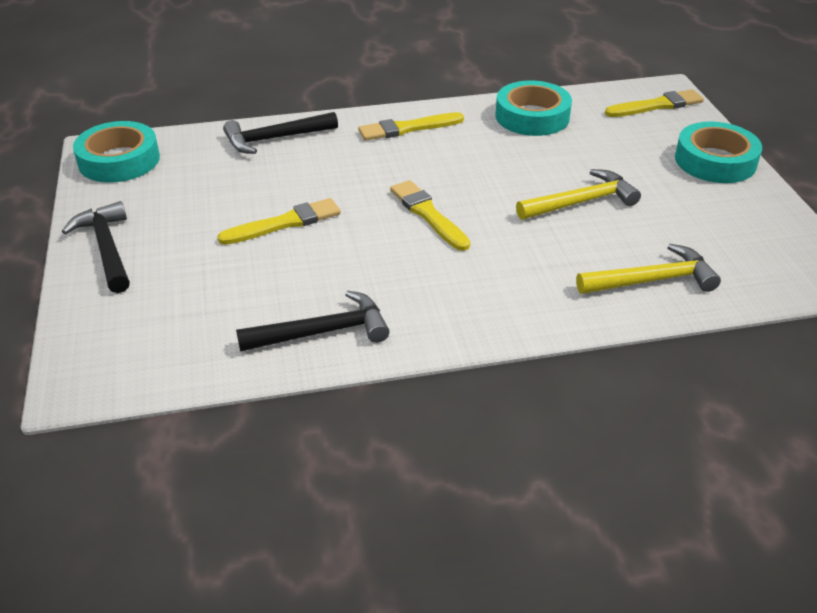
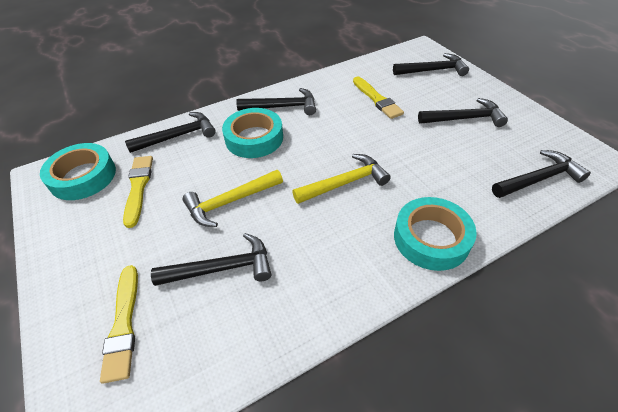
black hammer: [62,201,130,293] [223,112,338,154] [236,290,390,352] = 3 -> [125,112,216,153] [151,233,271,286] [236,88,316,115] [393,53,469,76] [418,98,508,127] [492,150,591,198] = 6
yellow brush: [217,198,341,245] [358,112,464,141] [390,180,470,251] [605,89,704,117] = 4 -> [100,265,138,384] [123,156,153,228] [353,76,404,119] = 3

